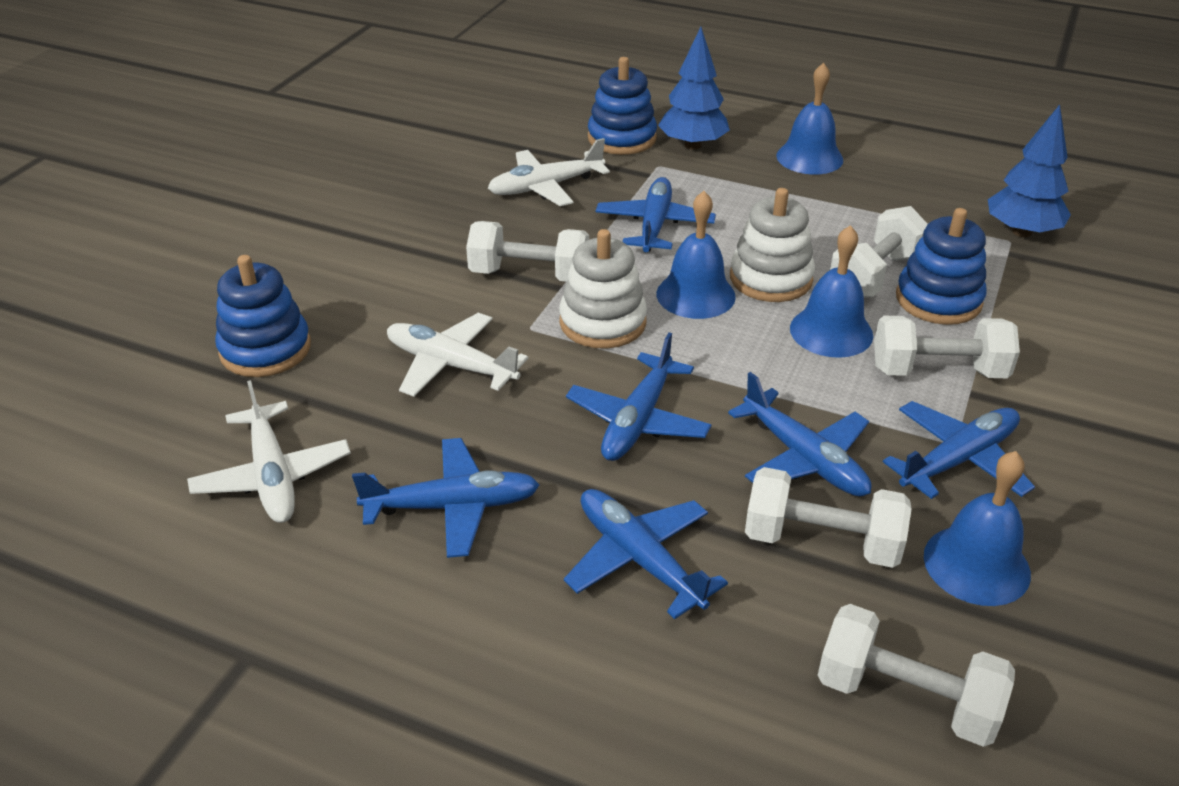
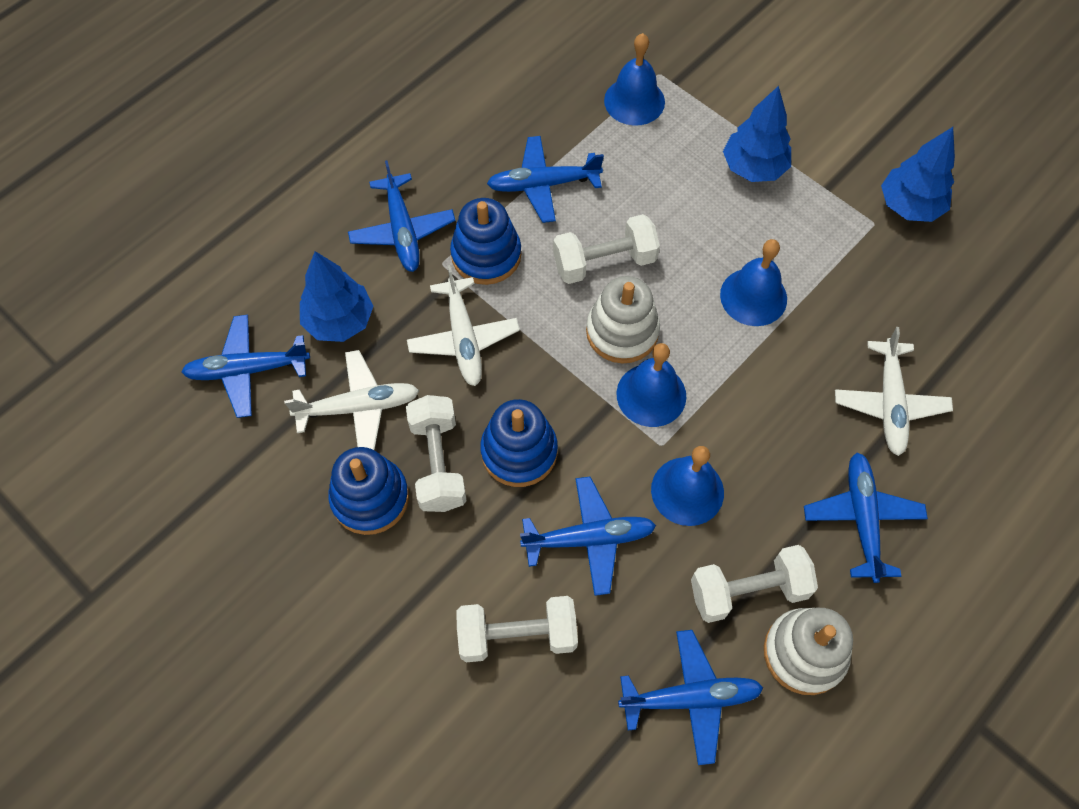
blue tree: [658,27,730,150] [988,105,1071,237] = 2 -> [300,251,374,342] [723,86,791,182] [881,127,955,222] = 3
white dumbbell: [466,221,589,282] [745,467,912,568] [817,604,1015,747] [830,206,928,298] [874,316,1020,379] = 5 -> [406,395,467,512] [456,596,578,662] [553,214,660,284] [691,545,818,623] = 4

